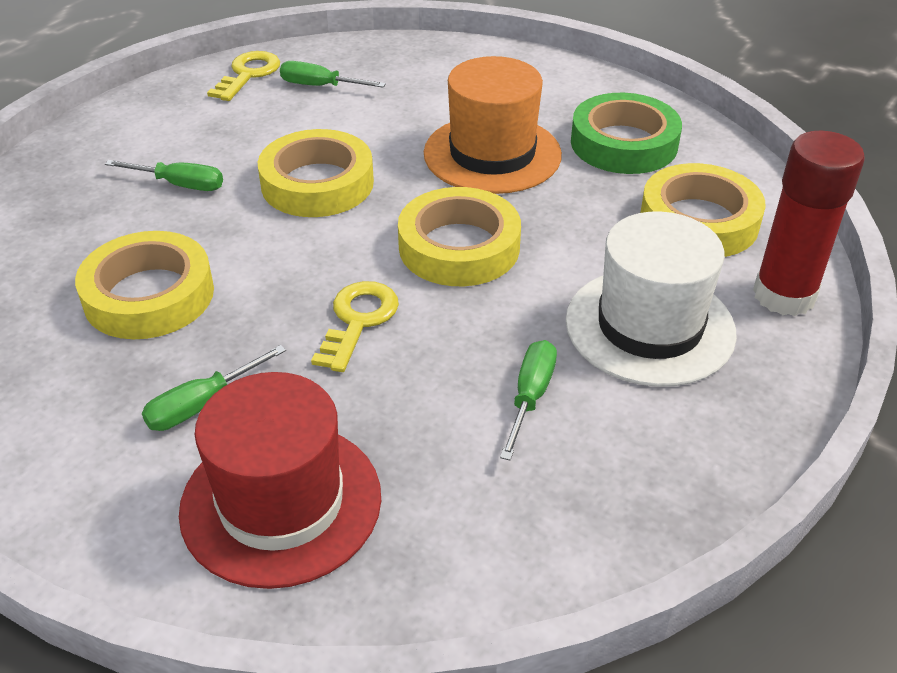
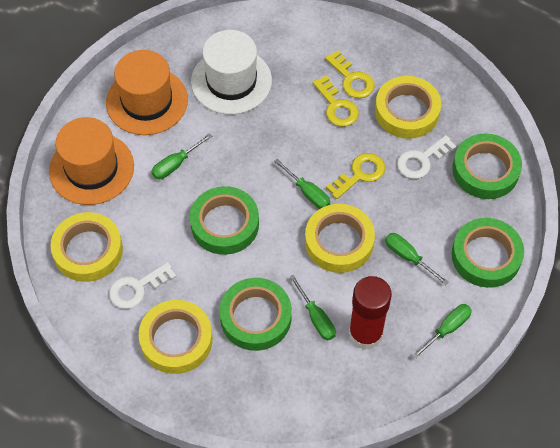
green screwdriver: [105,160,223,191] [142,345,286,431] [280,61,386,88] [500,340,557,460] = 4 -> [152,133,212,179] [274,159,330,209] [290,275,336,340] [385,233,448,285] [412,304,472,359] = 5
green tape: [571,93,682,174] = 1 -> [190,186,259,255] [219,278,292,351] [452,133,522,199] [452,218,524,288] = 4
orange hat: [424,56,562,194] = 1 -> [49,117,134,205] [106,50,188,135] = 2
red hat: [179,372,381,589] = 1 -> none = 0
white key: none = 0 -> [109,262,176,309] [397,135,457,179] = 2
yellow key: [207,51,280,101] [311,281,399,372] = 2 -> [313,75,359,127] [325,50,375,98] [326,153,385,199] = 3

